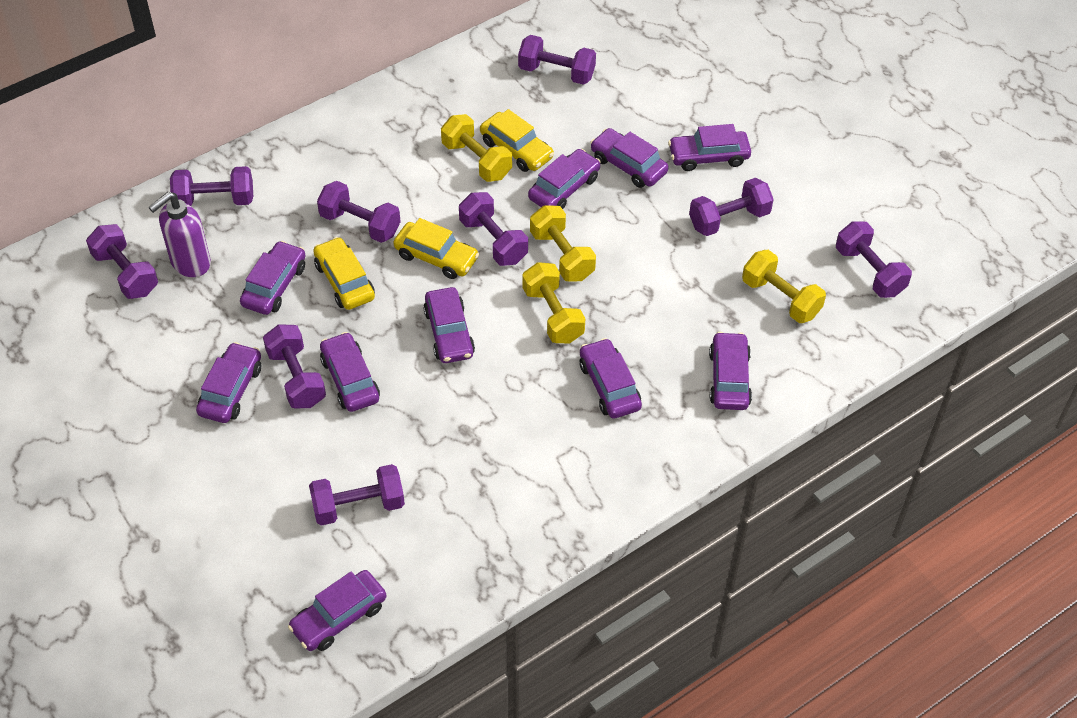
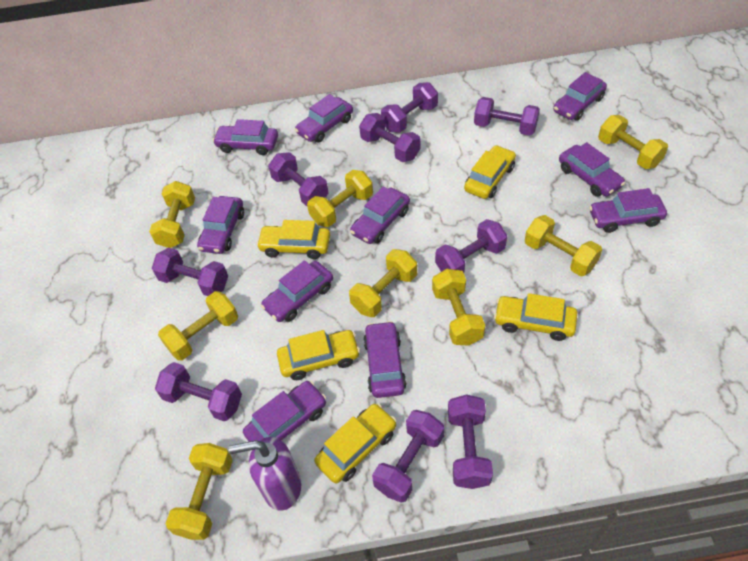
yellow car: [313,237,375,310] [393,218,479,279] [480,109,554,172] = 3 -> [256,220,330,259] [277,330,360,380] [314,403,397,484] [464,145,516,199] [494,293,577,341] = 5
yellow dumbbell: [441,114,512,182] [522,262,585,344] [530,205,596,282] [742,250,826,323] = 4 -> [149,181,195,248] [158,291,238,360] [165,443,233,540] [307,170,373,227] [349,249,417,317] [432,269,485,346] [525,215,602,276] [598,115,668,169] = 8

